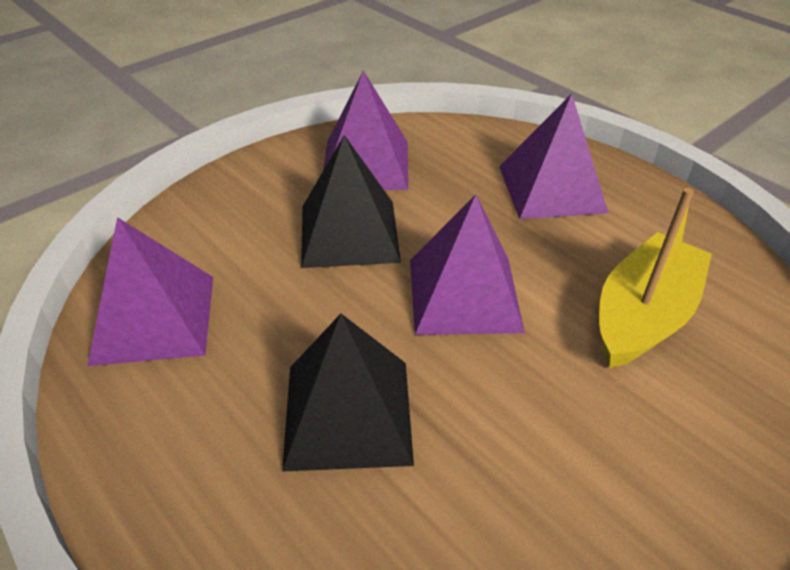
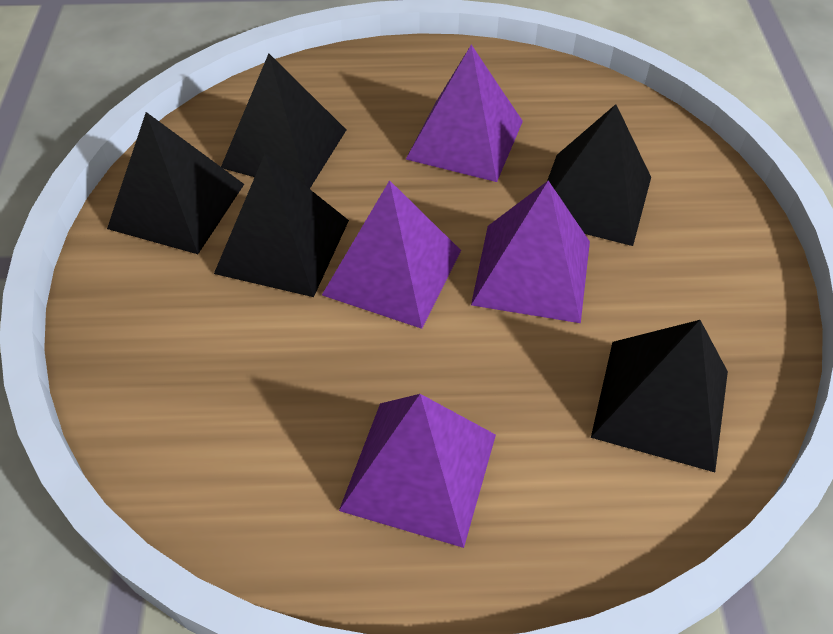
black pyramid: [282,314,414,472] [301,135,401,268] = 2 -> [107,112,244,254] [214,154,349,297] [221,53,346,189] [547,104,651,246] [591,320,728,472] = 5
yellow boat: [599,188,712,368] = 1 -> none = 0

